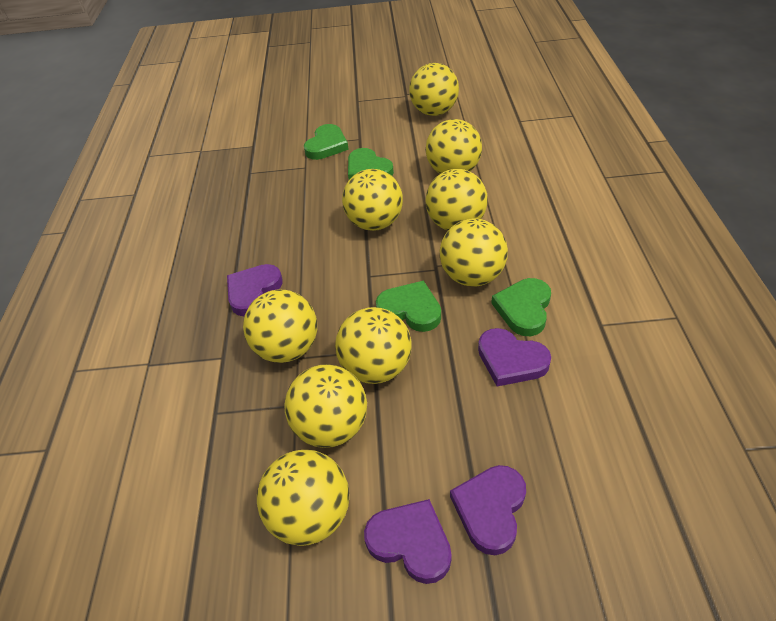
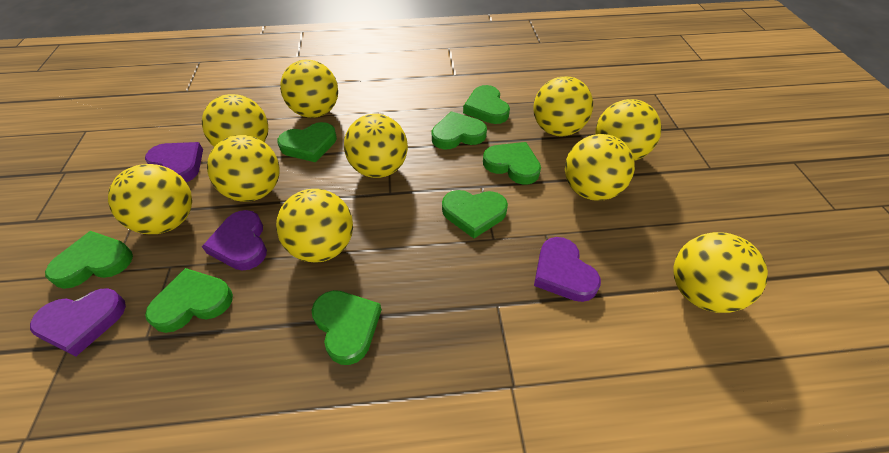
green heart: [304,124,349,160] [348,148,394,179] [376,281,441,332] [491,278,551,336] = 4 -> [45,231,133,289] [145,268,233,333] [277,122,337,162] [312,290,382,365] [432,111,487,149] [442,190,508,238] [463,85,510,124] [483,142,541,185] = 8
yellow ball: [243,290,317,363] [257,450,349,546] [284,365,367,448] [335,307,412,384] [342,169,403,231] [409,63,459,116] [425,169,488,230] [426,119,482,174] [440,219,508,286] = 9 -> [108,164,192,234] [202,94,268,147] [207,135,280,202] [276,189,353,263] [280,60,338,118] [344,114,408,178] [533,76,593,136] [565,134,635,201] [595,99,662,161] [673,232,768,313] = 10

